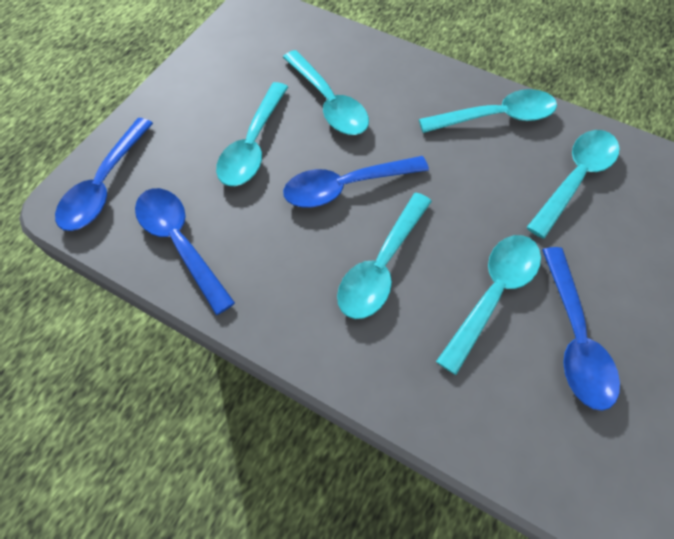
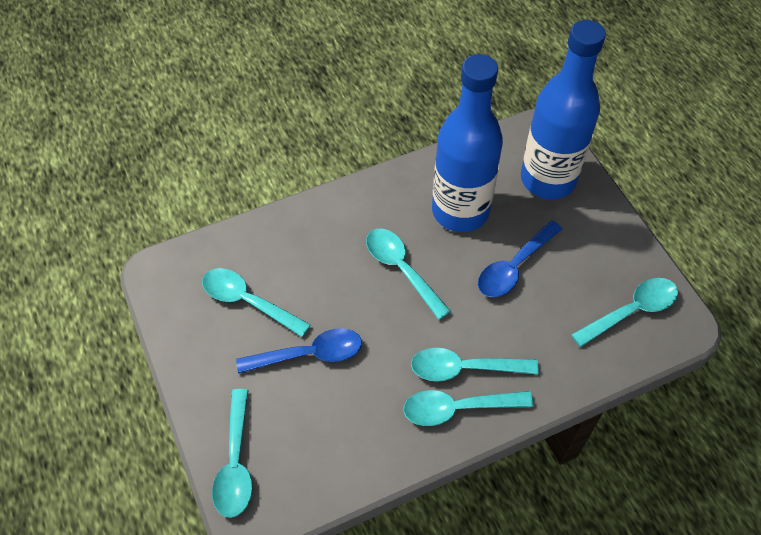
blue bottle: none = 0 -> [432,54,503,232] [521,20,606,199] = 2
blue spoon: [55,118,153,231] [135,188,235,315] [283,156,429,208] [542,247,620,411] = 4 -> [236,328,362,374] [478,220,562,297] = 2

